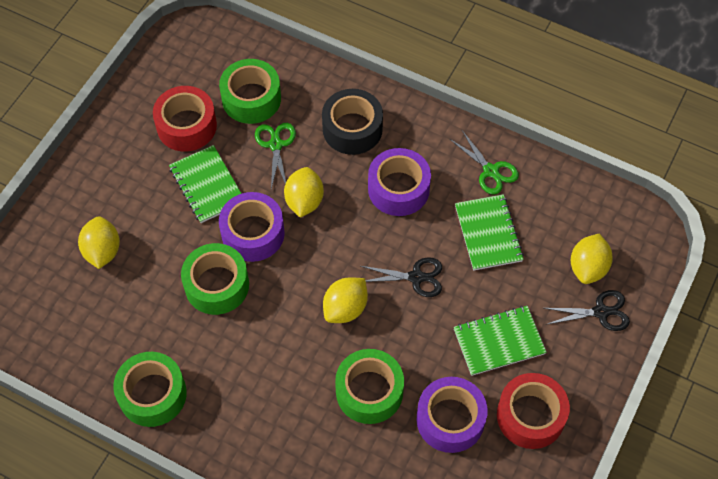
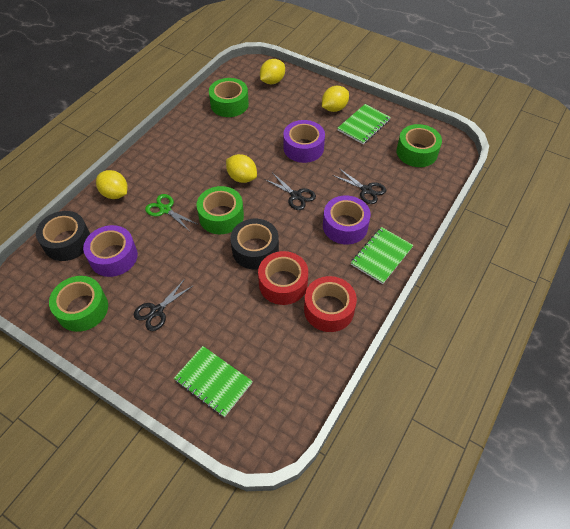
black scissors: [361,257,442,297] [544,290,630,331] = 2 -> [134,279,194,331] [264,174,316,210] [332,168,386,204] = 3
black tape: [322,89,383,155] = 1 -> [36,211,90,261] [230,219,279,269] = 2
green scissors: [255,123,296,189] [450,130,519,195] = 2 -> [145,194,197,231] = 1

